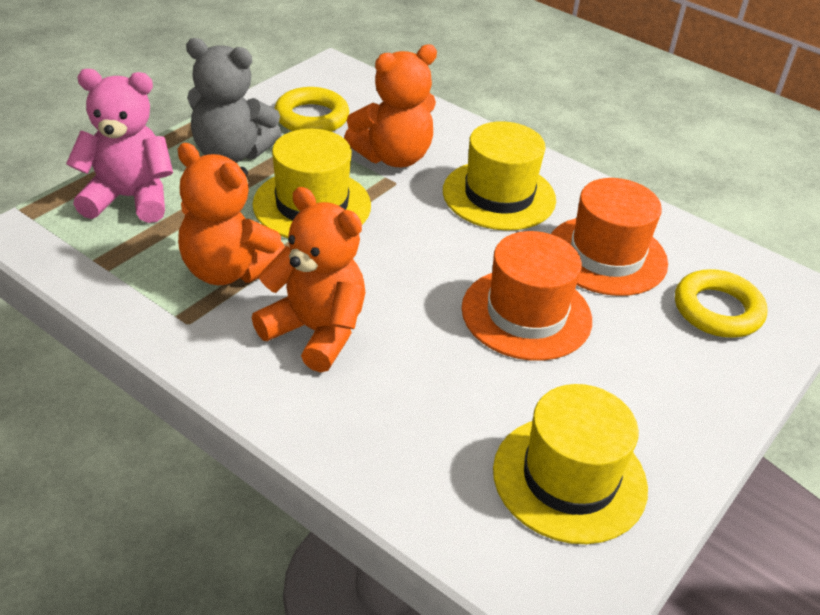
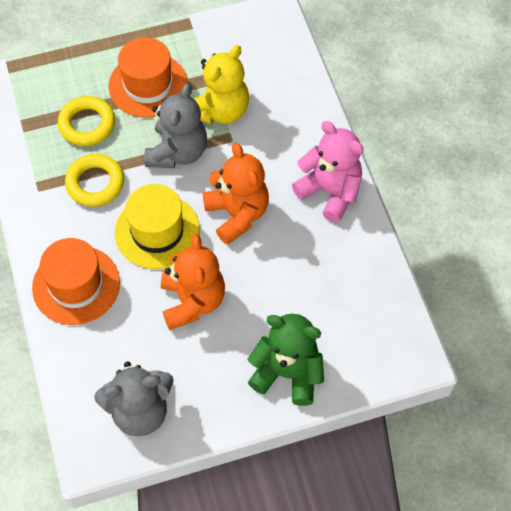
green teddy bear: none = 0 -> [247,314,324,406] = 1
grey teddy bear: [186,38,282,163] = 1 -> [94,362,174,436] [144,83,207,168] = 2
orange teddy bear: [178,143,285,285] [252,187,366,373] [344,44,437,167] = 3 -> [161,234,225,330] [203,143,269,245] = 2
yellow hat: [253,129,371,238] [443,121,556,230] [493,384,648,544] = 3 -> [115,184,200,269] = 1
yellow teddy bear: none = 0 -> [194,45,249,124] = 1

